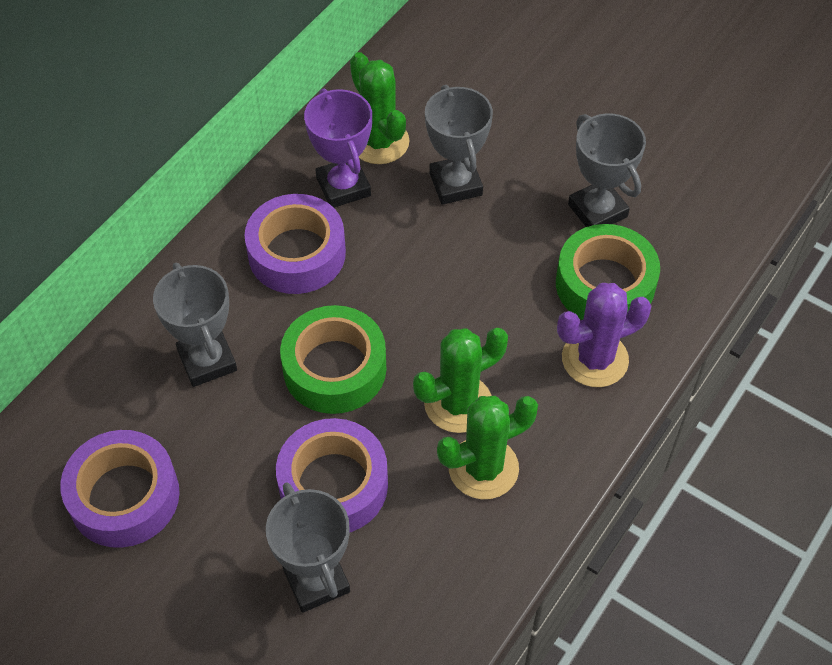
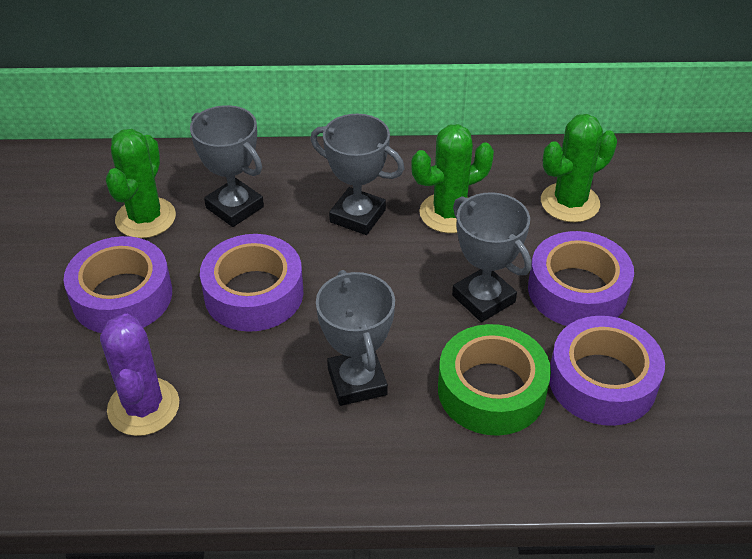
green tape: [280,305,386,414] [556,224,660,320] = 2 -> [438,324,551,436] = 1
purple tape: [60,430,180,548] [244,194,346,294] [276,418,388,533] = 3 -> [64,236,172,333] [200,234,303,332] [528,231,634,326] [549,316,665,426] = 4
purple trophy: [304,89,372,208] = 1 -> none = 0

